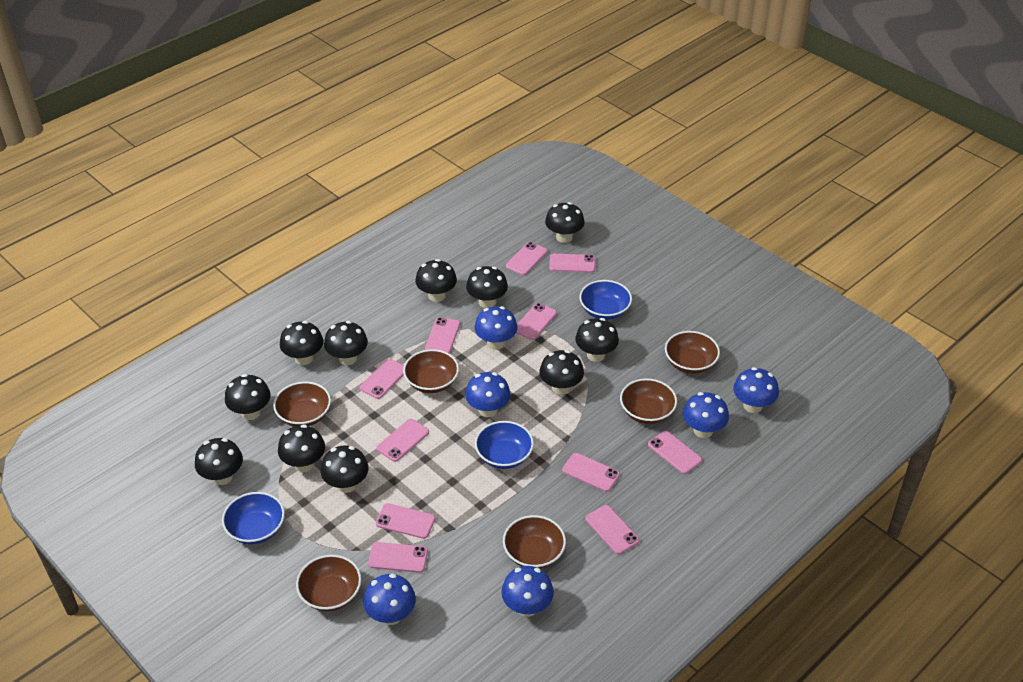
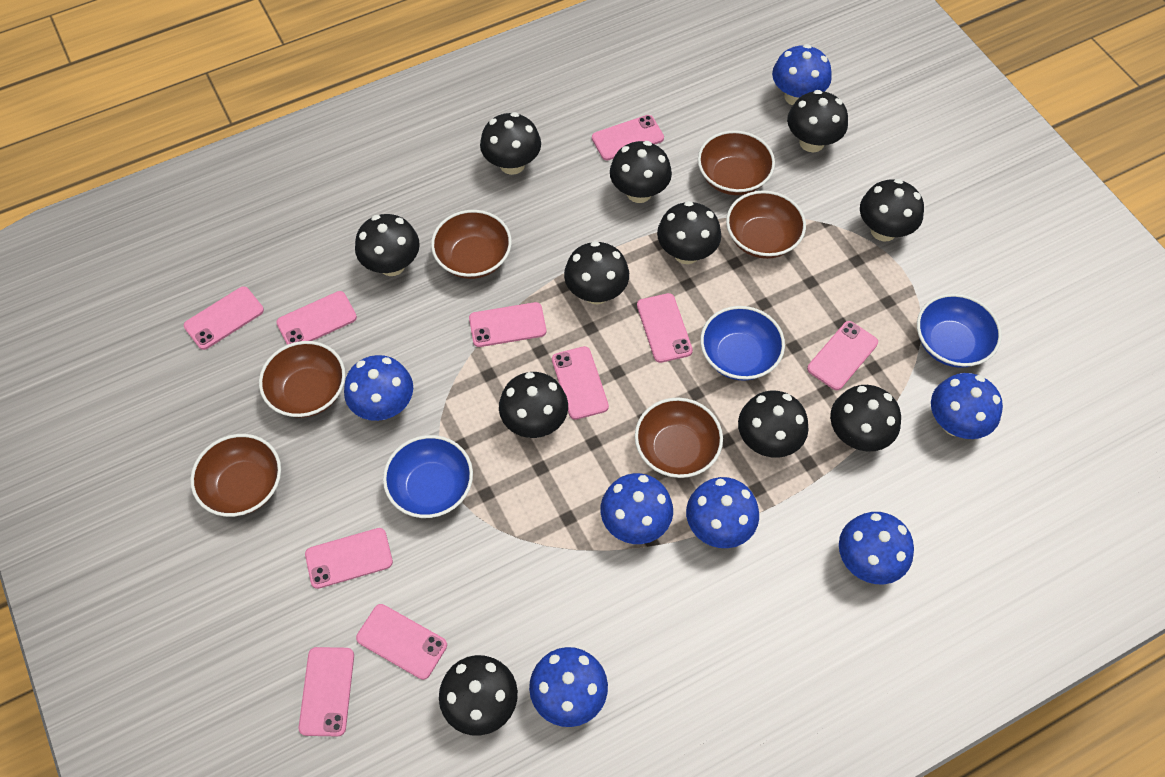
blue mushroom: [363,573,416,625] [465,372,510,417] [475,306,517,350] [501,566,554,617] [683,392,729,438] [733,367,779,413] = 6 -> [344,355,413,421] [529,647,608,727] [601,473,673,544] [686,477,759,548] [772,44,832,105] [839,512,914,584] [931,373,1003,439] = 7
pink phone: [359,359,404,399] [368,542,428,573] [376,503,435,539] [377,419,429,462] [425,317,460,354] [506,242,548,275] [516,303,557,340] [549,254,595,273] [562,453,620,492] [585,505,639,554] [648,431,702,474] = 11 -> [184,286,264,350] [276,291,357,345] [299,647,354,737] [305,528,393,589] [356,604,447,680] [469,302,546,347] [552,346,609,420] [592,115,664,161] [637,293,693,363] [807,321,878,390] = 10

